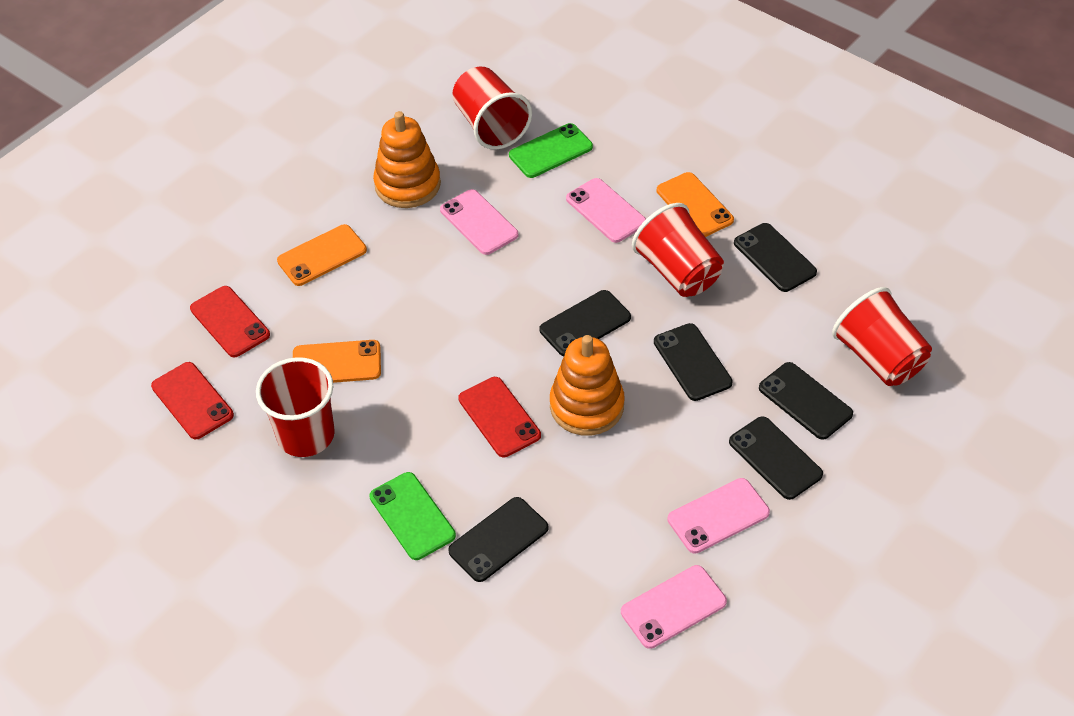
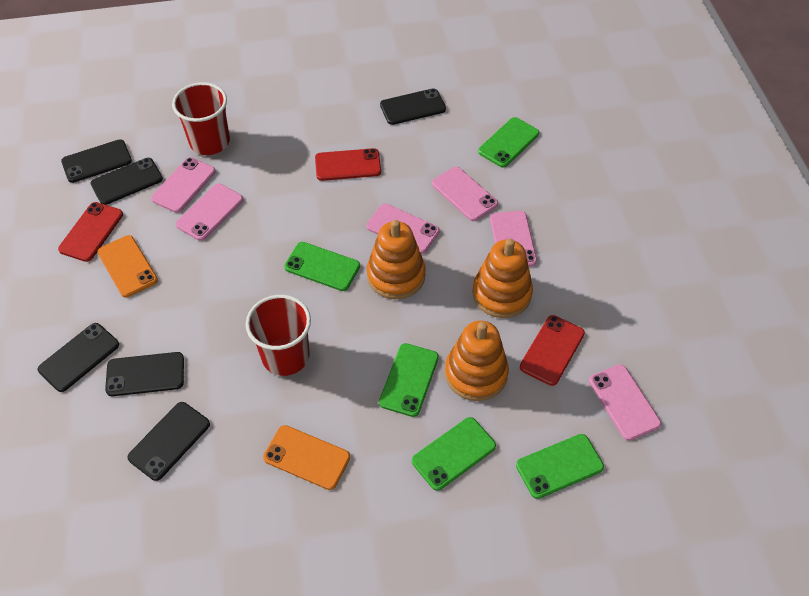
green phone: [369,472,456,560] [509,123,593,178] = 2 -> [284,242,360,291] [379,343,439,417] [412,417,496,491] [478,117,539,168] [516,434,604,499] = 5
orange phone: [277,224,367,286] [293,340,381,383] [657,172,734,237] = 3 -> [97,235,158,297] [263,425,350,490] = 2
orange stacking toy: [373,111,441,208] [550,335,625,436] = 2 -> [367,220,426,299] [445,321,509,401] [472,239,533,318] = 3
pink phone: [440,189,518,255] [566,178,646,243] [621,565,727,649] [668,478,770,554] = 4 -> [151,157,216,213] [176,184,243,241] [366,204,440,254] [432,167,498,221] [490,211,537,267] [589,364,661,441] = 6
red cup: [256,357,335,457] [452,67,532,150] [632,203,724,297] [832,287,932,386] = 4 -> [172,82,230,155] [246,295,311,376] = 2

